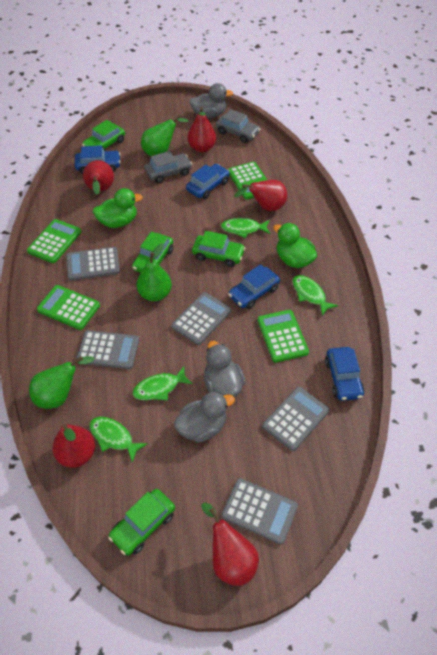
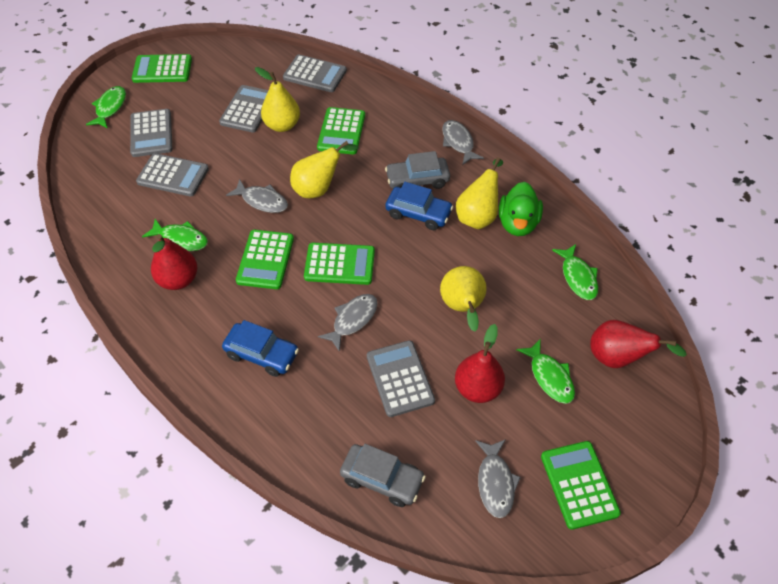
blue car: [75,145,121,174] [186,164,230,199] [228,264,280,309] [325,347,364,401] = 4 -> [222,320,299,377] [385,182,454,230] = 2
green calculator: [27,219,81,263] [37,285,100,330] [228,162,267,199] [258,310,309,363] = 4 -> [132,54,192,83] [236,230,294,289] [304,243,375,285] [317,107,365,155] [541,441,621,530] = 5
green car: [82,120,125,151] [108,489,175,556] [132,231,174,273] [192,231,246,267] = 4 -> none = 0
green duck: [93,188,143,228] [273,223,317,268] = 2 -> [499,182,543,236] = 1
green pear: [29,356,94,409] [136,243,172,301] [141,115,189,156] = 3 -> none = 0
grey duck: [174,392,235,443] [189,83,233,118] [203,341,246,397] = 3 -> none = 0
grey fish: none = 0 -> [226,179,288,213] [318,294,378,352] [442,120,484,165] [475,439,521,518] = 4
red pear: [52,424,95,468] [83,160,114,195] [187,107,216,152] [201,503,259,586] [234,180,287,211] = 5 -> [151,234,198,290] [455,324,505,403] [590,320,687,368] = 3
yellow pear: none = 0 -> [255,67,300,132] [290,141,358,198] [440,266,487,332] [456,157,503,229] = 4

